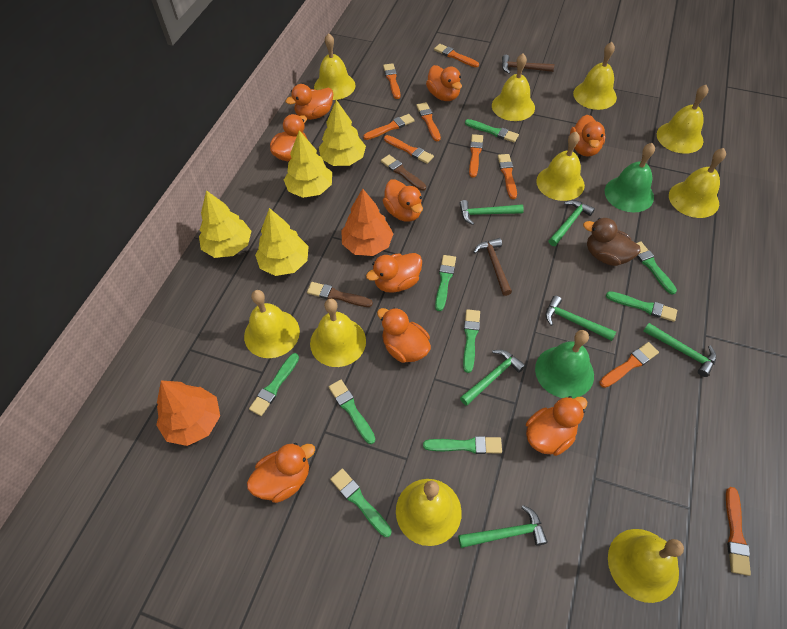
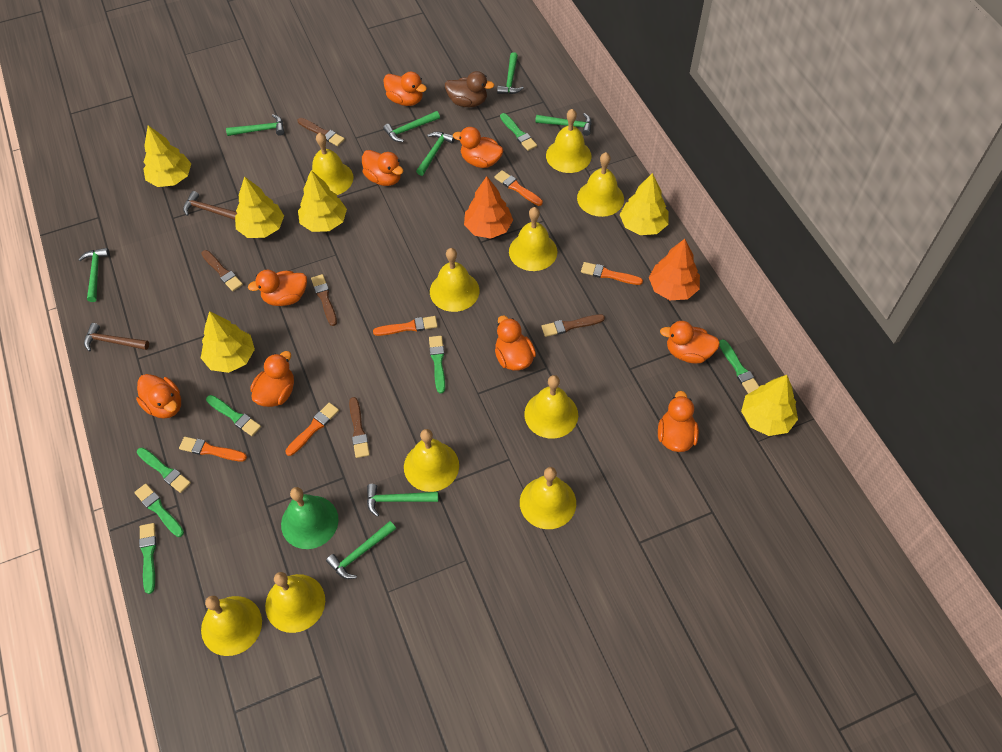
brown brush: [307,282,373,307] [381,155,426,191] = 2 -> [201,250,243,291] [298,118,345,146] [311,274,337,326] [349,397,370,458] [542,314,605,337] = 5
green bell: [535,330,594,398] [605,143,655,212] = 2 -> [281,487,339,549] = 1
green brush: [249,353,299,416] [329,380,376,444] [330,469,392,537] [423,436,502,454] [435,255,456,311] [463,309,480,373] [465,119,519,142] [606,291,677,322] [637,242,677,295] = 9 -> [134,484,184,537] [137,448,191,493] [139,523,156,594] [206,395,261,436] [429,336,445,393] [500,113,537,151] [719,339,759,394] = 7
green hammer: [458,505,548,548] [459,200,524,225] [460,350,526,406] [545,296,616,341] [548,200,595,246] [643,323,716,377] = 6 -> [78,248,109,302] [226,114,284,136] [326,521,396,579] [367,484,438,517] [383,111,440,142] [416,132,455,176] [497,52,524,94] [535,113,592,136] = 8
orange brush: [363,114,415,140] [383,63,401,99] [384,135,434,164] [416,102,441,141] [434,44,479,67] [469,134,483,177] [498,154,517,199] [600,342,659,388] [726,487,751,576] = 9 -> [179,437,247,462] [285,403,339,456] [373,316,438,336] [494,170,543,206] [581,262,643,285] = 5
yellow tree: [199,190,251,258] [255,208,309,276] [284,130,332,198] [319,100,366,166] = 4 -> [143,125,191,187] [201,311,255,373] [235,176,284,238] [298,170,347,232] [620,173,669,235] [741,375,798,436] = 6

